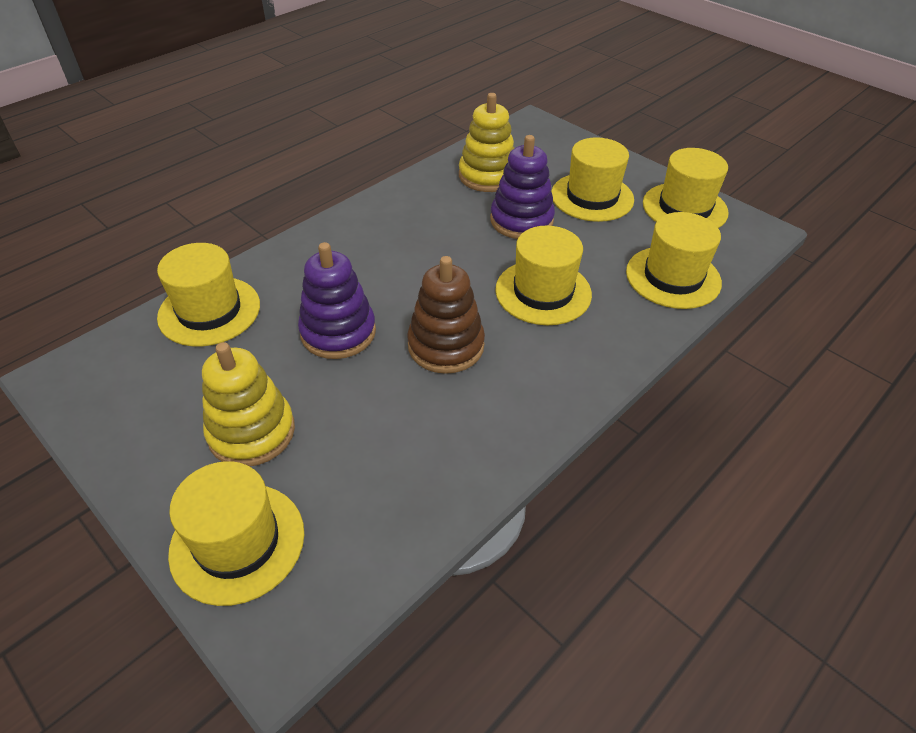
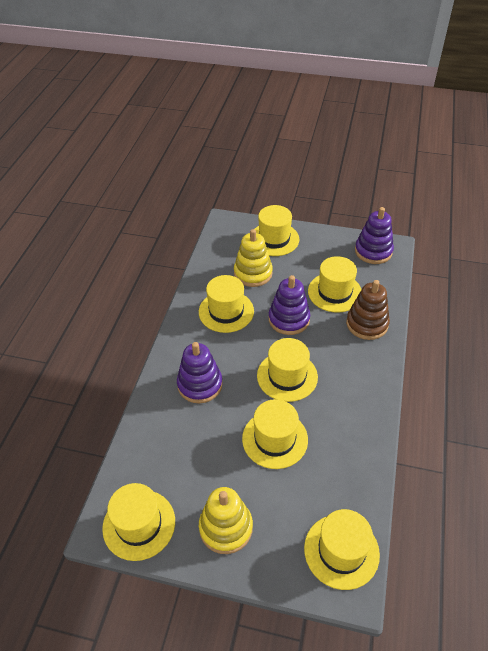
purple stacking toy: [298,242,376,359] [490,135,555,239] = 2 -> [177,342,223,403] [269,275,310,335] [355,207,394,264] = 3
yellow hat: [157,243,260,347] [168,461,304,606] [495,226,592,325] [551,137,634,222] [626,212,722,309] [643,148,729,228] = 6 -> [102,483,175,561] [199,275,254,333] [242,399,308,469] [255,205,299,256] [257,338,318,402] [304,509,380,590] [308,256,362,312] = 7

